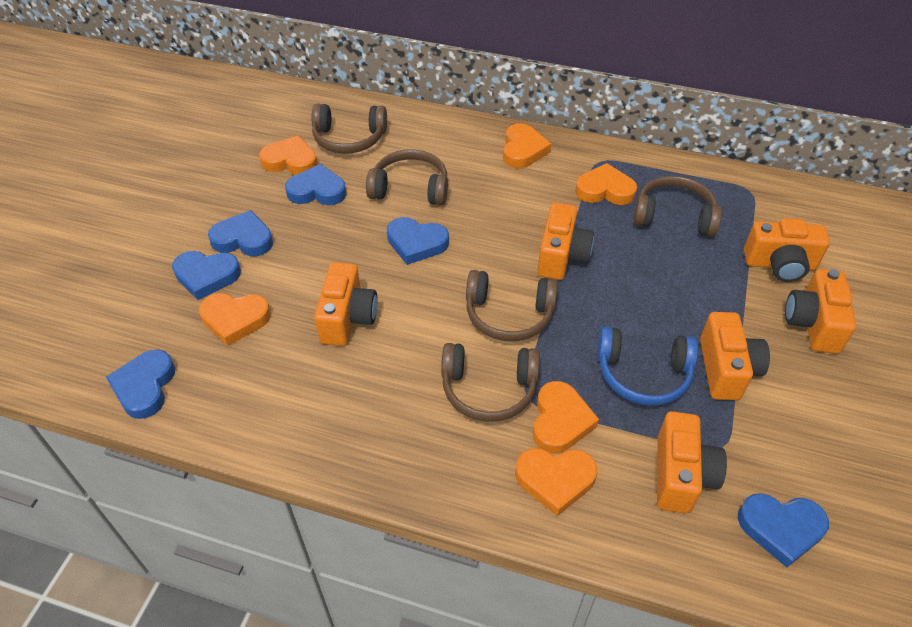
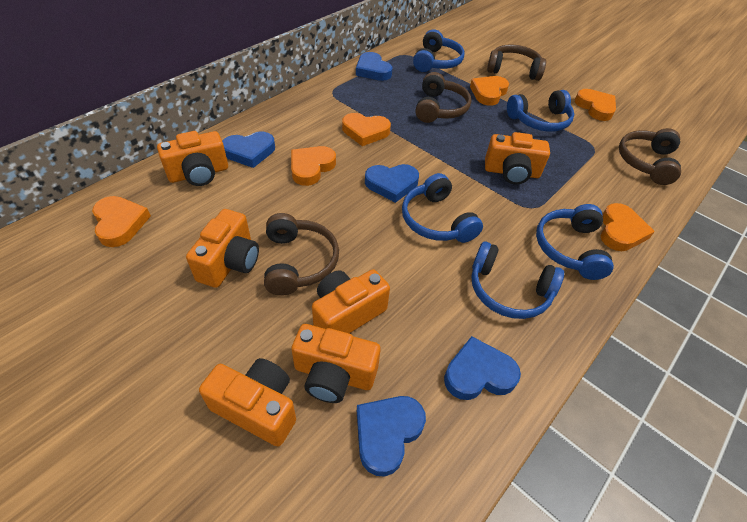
blue headphones: [597,326,698,405] = 1 -> [402,173,483,243] [413,29,465,72] [471,242,564,319] [507,90,574,132] [536,204,614,280] = 5
blue heart: [106,349,175,419] [172,251,241,300] [208,210,273,256] [285,164,346,205] [387,217,449,265] [738,493,829,567] = 6 -> [222,132,275,168] [356,52,392,81] [357,396,426,477] [365,164,419,203] [444,336,521,400] = 5
brown headphones: [311,104,387,154] [366,150,448,205] [441,343,540,422] [466,270,558,341] [633,176,722,237] = 5 -> [264,213,339,296] [415,72,471,123] [487,44,546,81] [619,128,681,185] = 4

